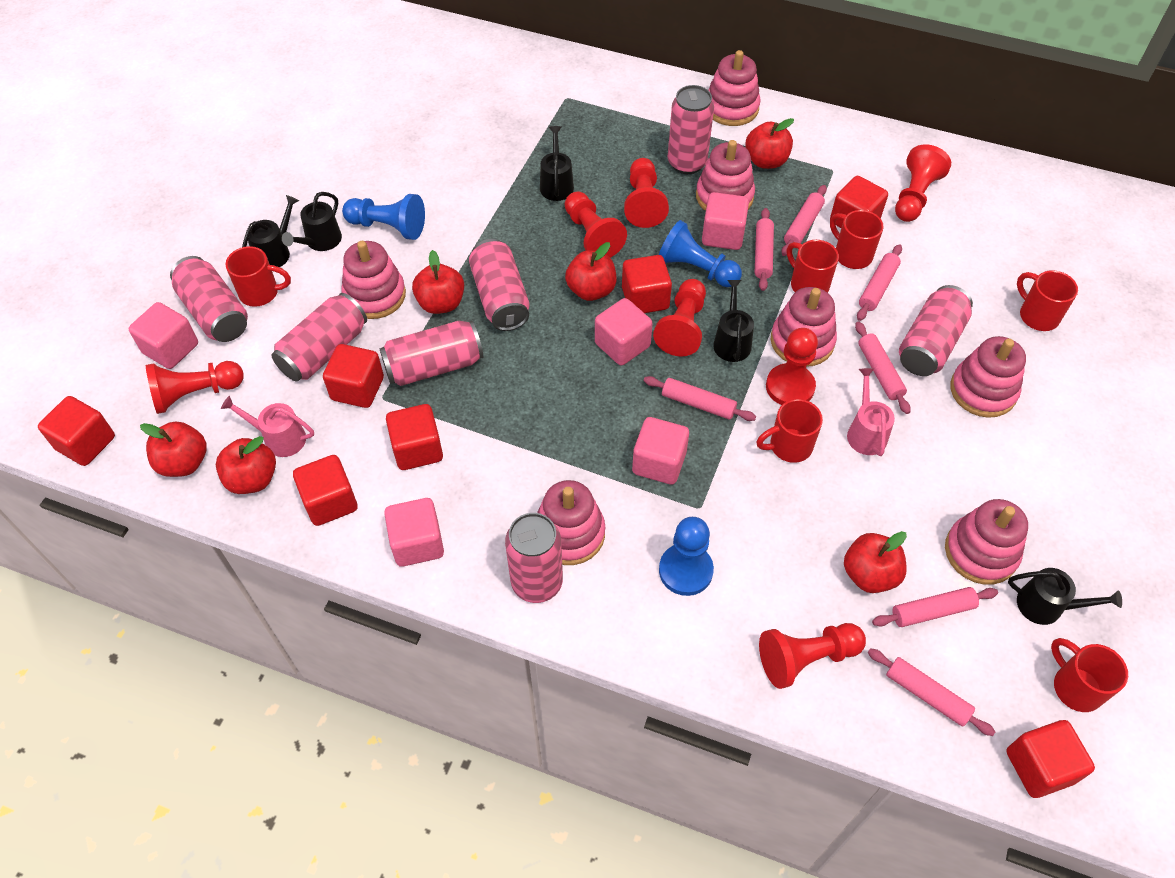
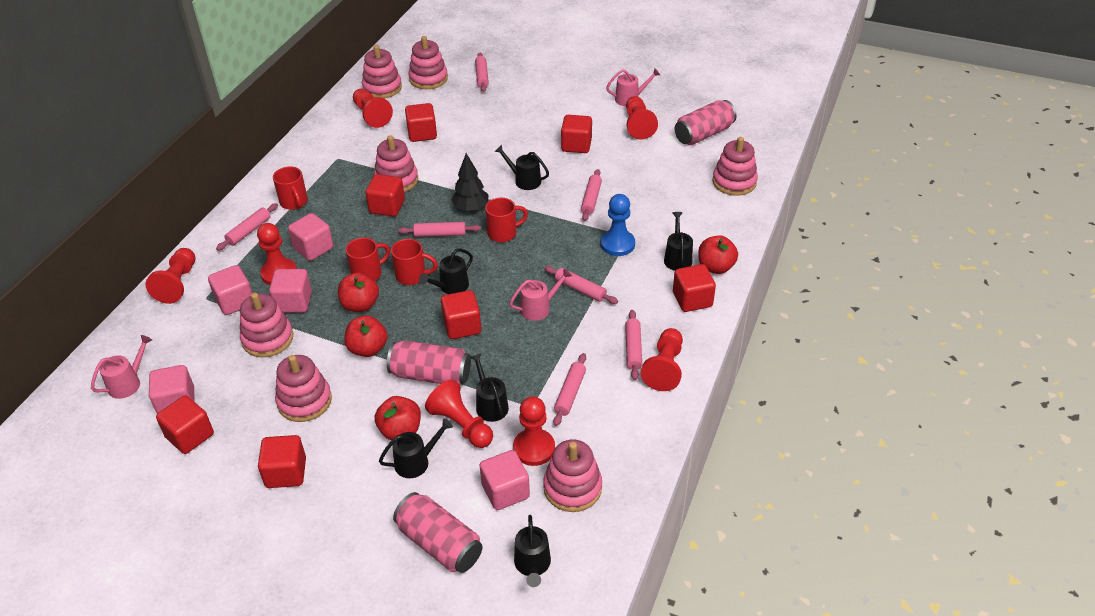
black tree: none = 0 -> [451,153,489,212] = 1
black watering can: [242,195,299,267] [282,192,342,251] [540,126,574,201] [713,280,754,362] [1008,568,1122,625] = 5 -> [379,418,453,478] [419,248,473,294] [470,354,509,422] [495,145,549,190] [514,515,551,587] [664,212,693,271] = 6
blue pawn: [342,194,425,240] [659,220,742,287] [659,517,714,596] = 3 -> [601,194,635,256] = 1
pink can: [170,256,248,342] [271,293,367,382] [380,321,483,386] [469,239,530,331] [505,513,563,603] [668,85,714,174] [899,285,973,376] = 7 -> [387,340,471,385] [393,492,483,573] [674,100,737,145] = 3
pink watering can: [221,396,314,457] [847,368,895,456] = 2 -> [91,335,152,399] [509,268,572,321] [606,69,660,106] = 3
red apple: [140,421,207,477] [216,436,276,494] [412,250,464,314] [565,242,617,301] [745,118,794,169] [844,531,907,593] = 6 -> [338,272,379,312] [344,315,388,357] [375,396,421,440] [698,235,738,274] = 4
red mug: [225,246,291,307] [756,399,823,463] [787,240,839,293] [830,210,884,269] [1017,270,1078,331] [1051,638,1128,712] = 6 -> [273,166,308,210] [346,238,390,281] [391,239,438,285] [485,198,528,242] = 4

